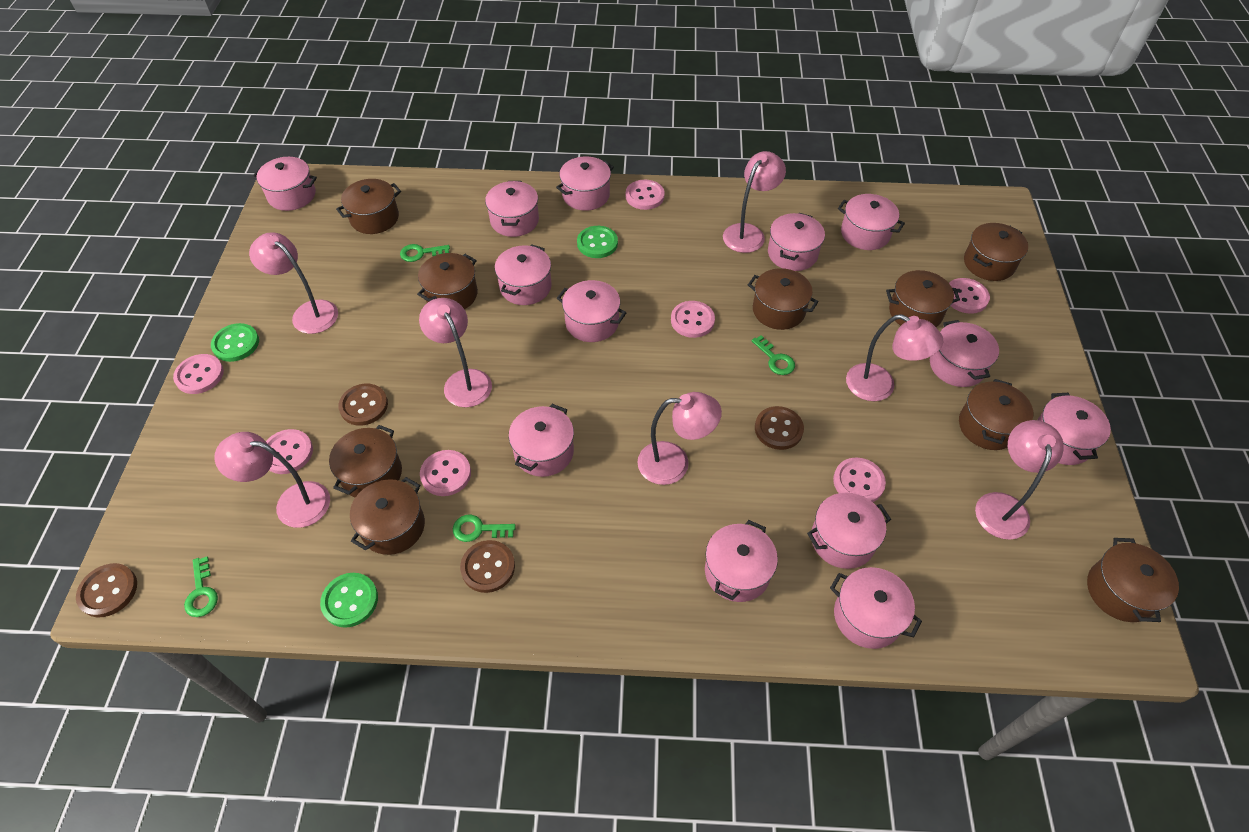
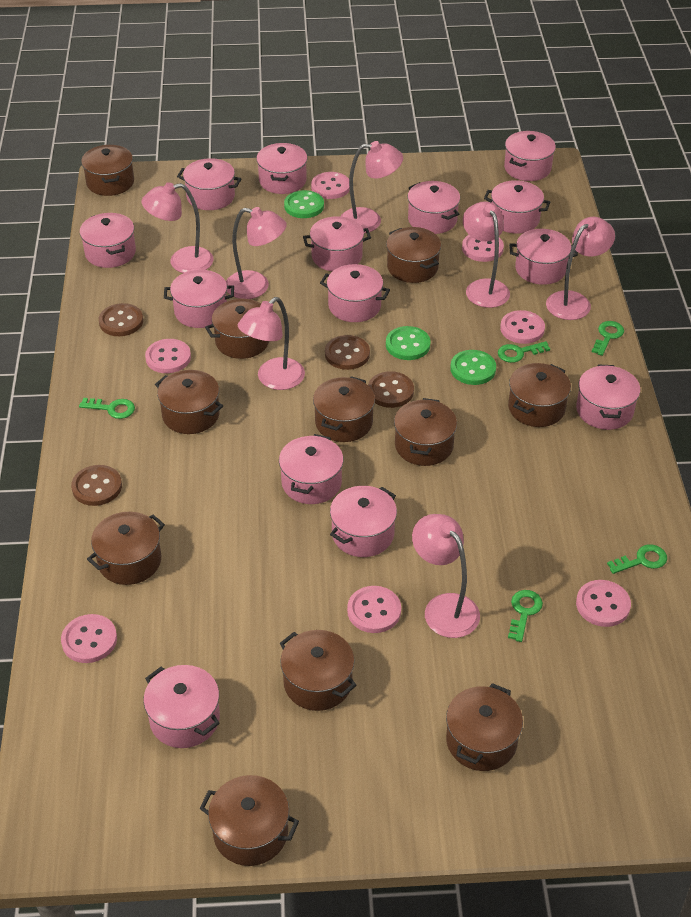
brown pot: [329,425,402,498] [336,179,401,234] [350,477,425,555] [417,253,478,309] [748,268,819,330] [886,270,960,327] [959,379,1033,450] [964,223,1028,281] [1087,538,1179,622] = 9 -> [81,145,134,196] [87,512,165,585] [155,370,223,434] [199,775,299,866] [205,299,273,359] [280,630,357,711] [313,376,375,442] [386,227,441,283] [394,398,457,466] [446,683,523,771] [508,363,571,427] = 11
green key: [184,557,218,617] [400,244,450,262] [453,515,516,542] [752,335,795,375] = 4 -> [79,398,135,419] [498,341,550,363] [508,590,543,642] [592,321,624,356] [607,544,667,574] = 5
pink pot: [252,157,317,211] [485,181,539,237] [495,244,552,305] [509,404,574,477] [556,156,614,211] [557,280,627,342] [705,520,778,602] [768,213,825,271] [807,493,891,569] [830,567,922,649] [838,194,905,250] [930,320,999,387] [1037,393,1111,465] = 13 -> [80,213,136,268] [143,665,220,748] [164,270,234,328] [177,158,241,210] [256,143,307,194] [279,434,344,504] [303,216,371,271] [320,264,390,322] [330,486,397,557] [408,181,460,234] [484,180,550,234] [504,131,556,181] [509,229,578,285] [576,364,640,430] = 14

